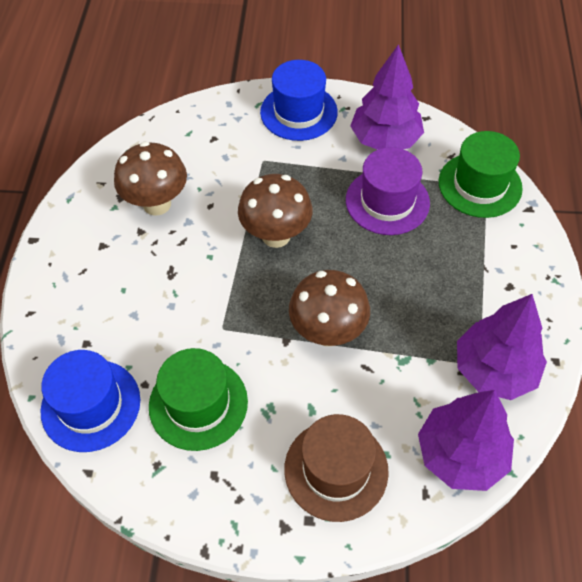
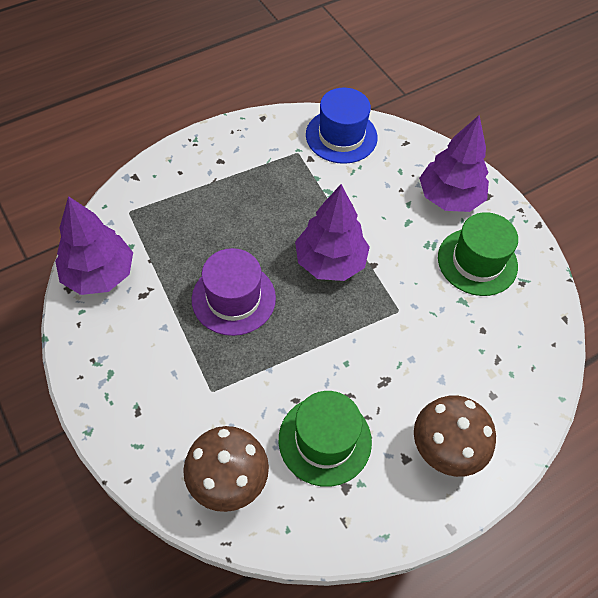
blue hat: [41,350,140,452] [260,60,338,141] = 2 -> [306,88,378,164] = 1
brown hat: [284,414,389,522] = 1 -> none = 0
brown mushroom: [114,142,187,216] [238,174,313,248] [289,270,370,346] = 3 -> [183,426,269,512] [414,395,496,477] = 2

